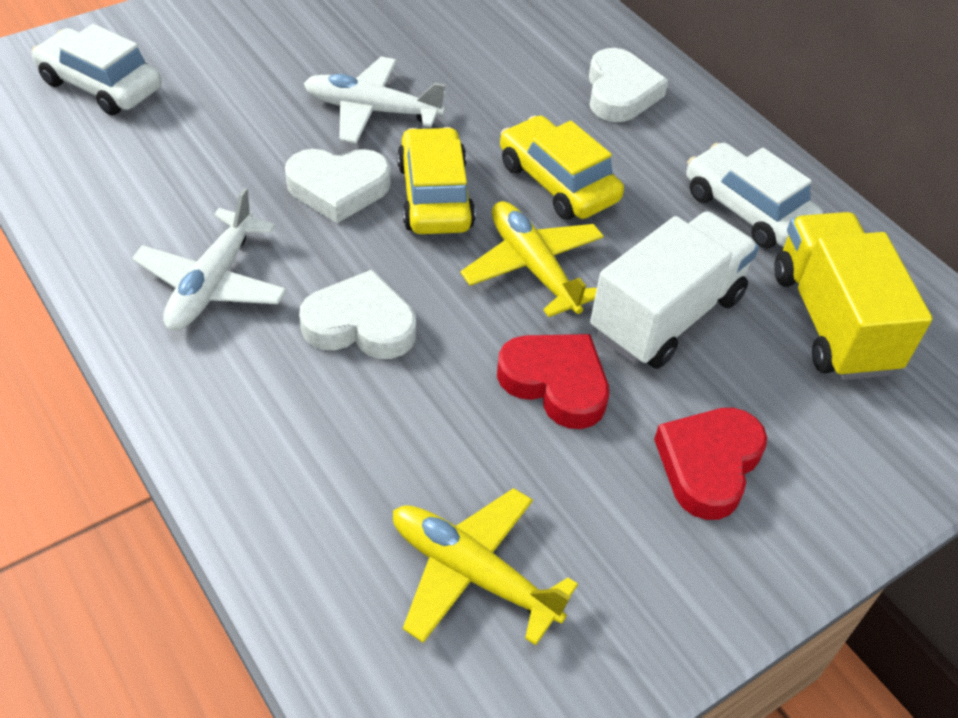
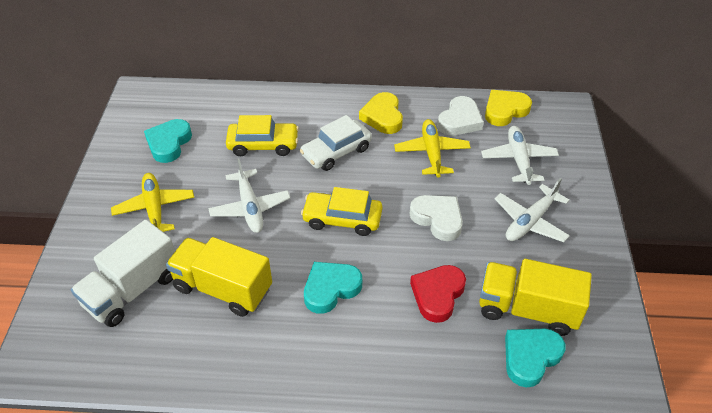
red heart: [497,334,609,429] [654,408,767,520] = 2 -> [410,265,466,323] = 1
turquoise heart: none = 0 -> [144,119,192,163] [304,262,362,314] [505,329,566,388] = 3
white car: [32,24,162,115] [686,143,823,248] = 2 -> [300,115,372,171] = 1
white heart: [285,149,391,223] [299,270,416,359] [589,48,669,122] = 3 -> [410,195,463,241] [438,96,484,136] = 2
white plane: [132,188,287,331] [304,56,446,144] = 2 -> [208,158,290,233] [481,126,559,185] [495,178,570,242] = 3
yellow heart: none = 0 -> [359,92,403,134] [485,90,532,126] = 2
yellow truck: [774,212,933,380] = 1 -> [166,237,272,317] [479,259,592,336] = 2

